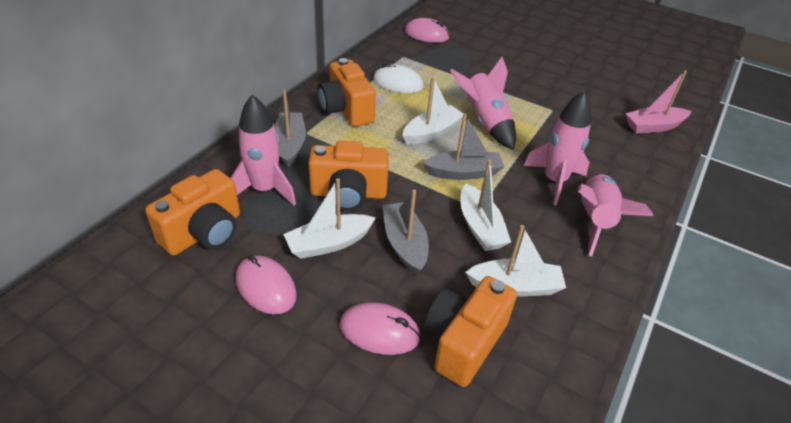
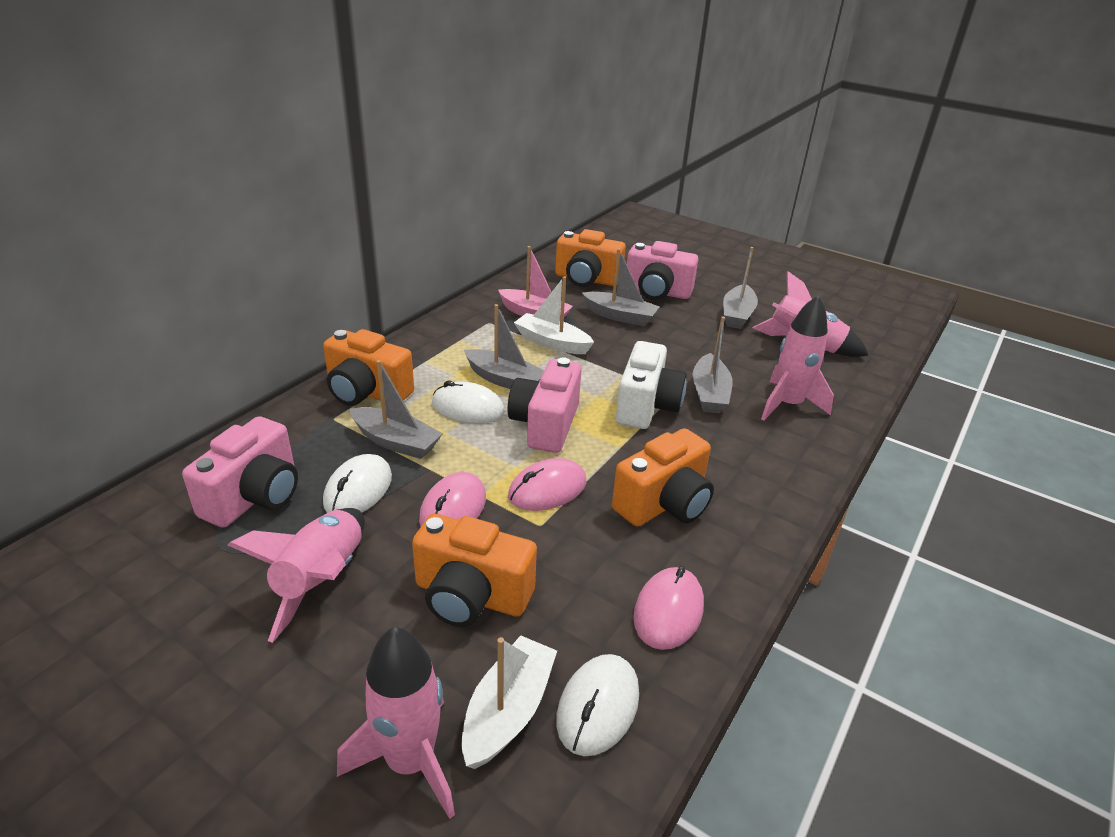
grey boat: [274,90,306,167] [382,190,429,275] [423,114,504,180] = 3 -> [350,360,443,459] [464,304,544,389] [582,248,660,326] [692,316,733,413] [723,247,758,329] = 5
pink camera: none = 0 -> [182,416,298,528] [508,357,582,453] [627,241,699,300] = 3
white boat: [283,178,376,259] [402,77,464,145] [461,160,511,251] [465,225,566,297] = 4 -> [462,636,557,769] [514,276,594,354] = 2
white camera: none = 0 -> [616,341,687,429] = 1
white mouse: [373,63,424,93] = 1 -> [323,454,392,513] [432,381,505,423] [556,654,639,756] = 3

